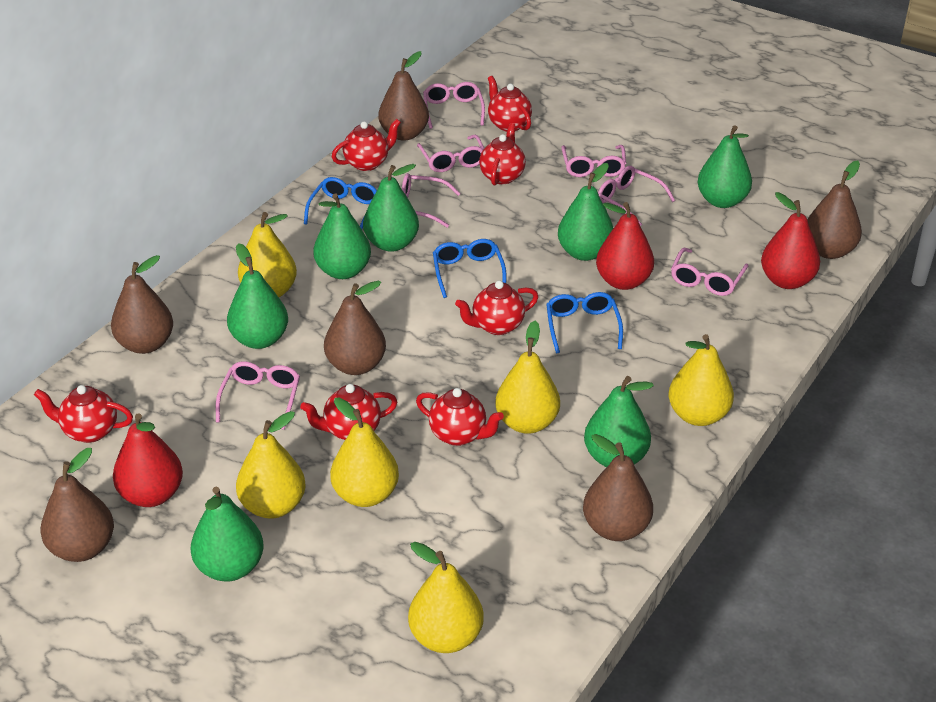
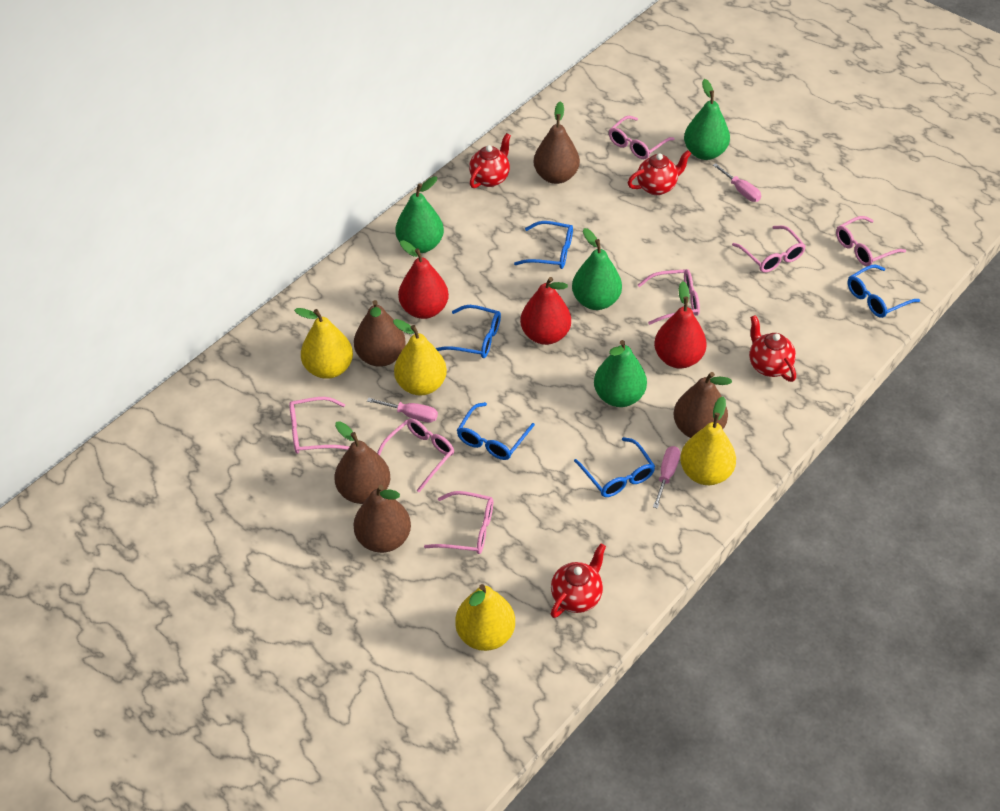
blue glasses: [304,177,377,229] [433,239,507,298] [546,292,623,353] = 3 -> [436,305,501,358] [457,402,535,460] [514,221,573,269] [574,437,655,497] [848,265,920,318] = 5
brown pear: [41,448,114,562] [111,255,173,354] [324,281,386,375] [378,51,429,141] [583,434,653,541] [807,161,862,259] = 6 -> [335,421,390,504] [353,485,411,553] [354,300,406,367] [533,101,580,184] [674,372,732,438] = 5
green pear: [191,487,264,582] [227,243,288,349] [313,193,371,279] [363,164,419,252] [558,163,613,261] [584,376,654,467] [698,125,752,208] = 7 -> [395,176,444,253] [572,228,622,310] [594,340,647,407] [684,79,730,160] = 4
pink screwdriver: none = 0 -> [367,398,438,423] [653,446,680,509] [713,163,761,202] = 3
red teapot: [34,385,133,443] [300,384,397,440] [332,119,401,171] [416,388,504,446] [455,280,538,335] [479,123,526,185] [488,76,532,132] = 7 -> [469,133,511,188] [551,544,606,618] [628,150,691,195] [749,315,796,382] = 4
yellow pear: [236,411,306,519] [238,212,297,297] [330,398,399,507] [408,542,484,653] [495,321,560,434] [669,334,734,426] = 6 -> [294,308,353,379] [393,319,447,396] [455,584,515,651] [680,397,736,485] = 4

